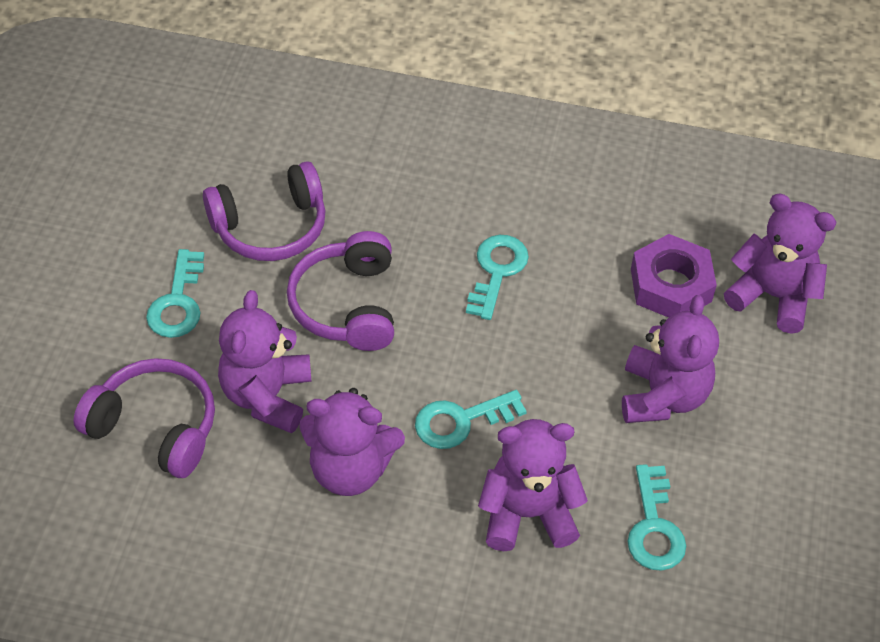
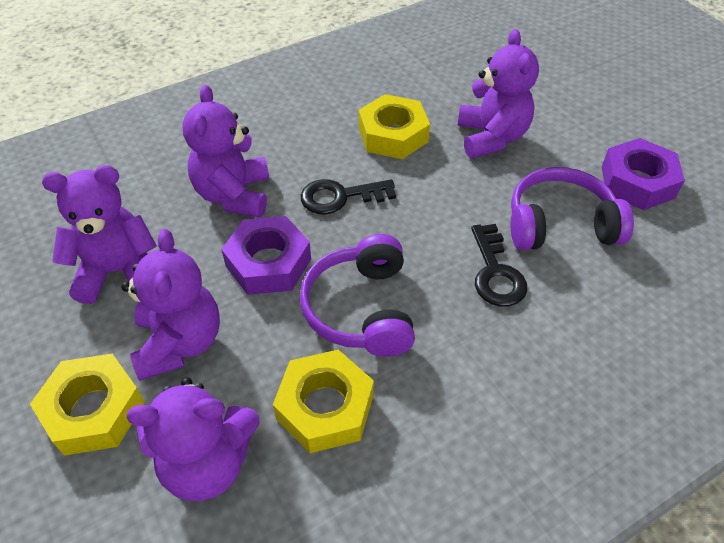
black key: none = 0 -> [301,179,396,215] [471,224,527,307] = 2
purple headphones: [73,358,215,478] [203,161,326,261] [287,231,394,351] = 3 -> [300,234,415,357] [511,167,634,250] = 2
purple nut: [631,234,717,318] = 1 -> [221,216,311,295] [602,138,685,210] = 2
turquoise key: [146,249,204,338] [415,390,527,449] [466,235,529,320] [627,464,686,571] = 4 -> none = 0
yellow nut: none = 0 -> [30,354,145,456] [273,350,374,453] [359,94,430,159] = 3

